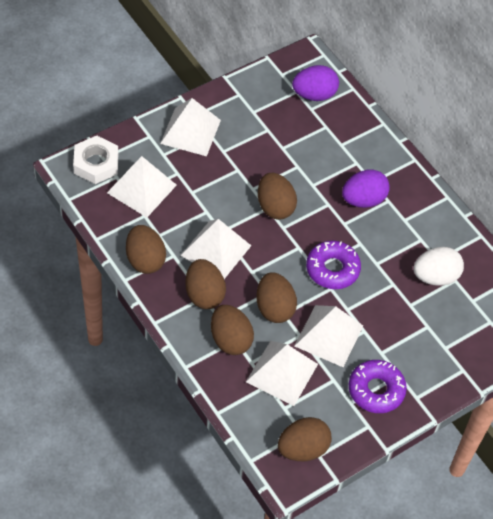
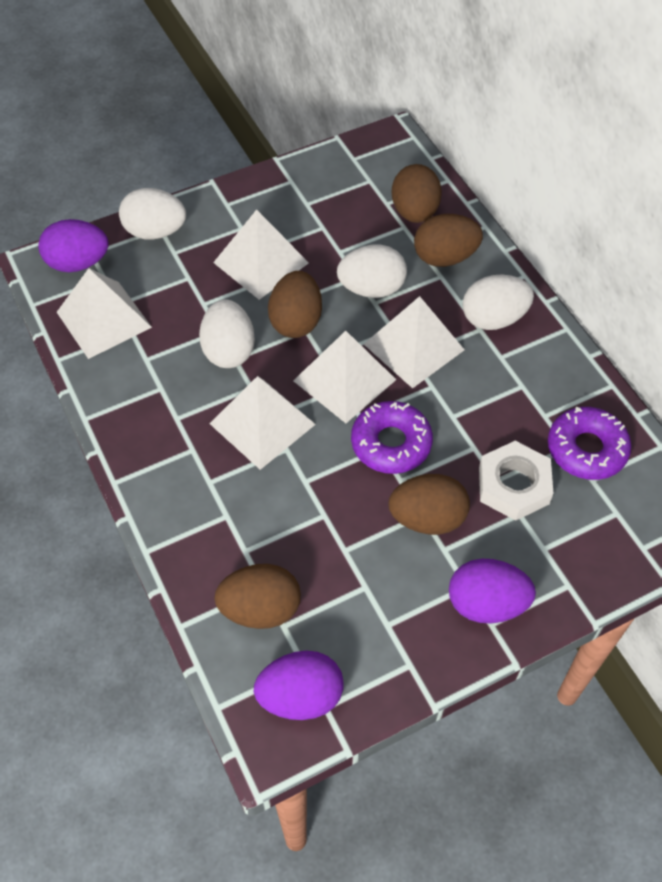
brown egg: [126,225,166,274] [185,259,226,309] [211,305,254,355] [256,272,297,323] [258,173,297,220] [278,417,332,461] = 6 -> [214,564,301,629] [268,271,322,338] [388,474,470,535] [392,164,442,223] [414,214,483,267] = 5
purple egg: [292,65,339,101] [342,169,390,208] = 2 -> [38,219,109,272] [254,650,344,720] [449,559,536,623] = 3
white egg: [413,247,464,286] = 1 -> [119,188,186,240] [199,299,255,368] [337,244,407,298] [463,274,534,330] = 4

